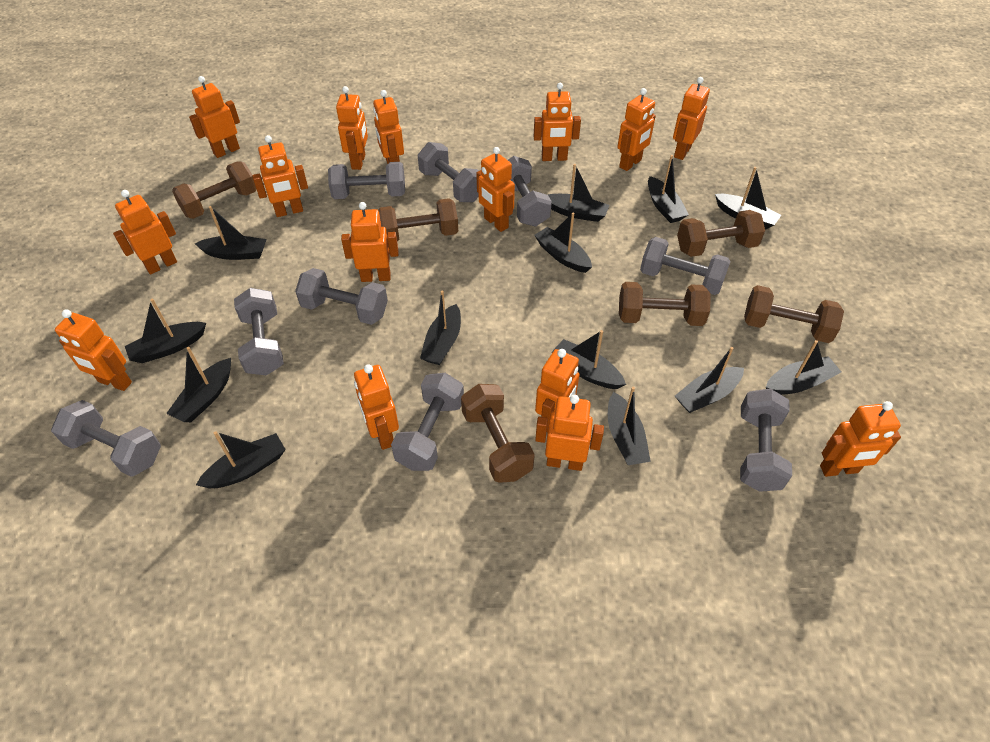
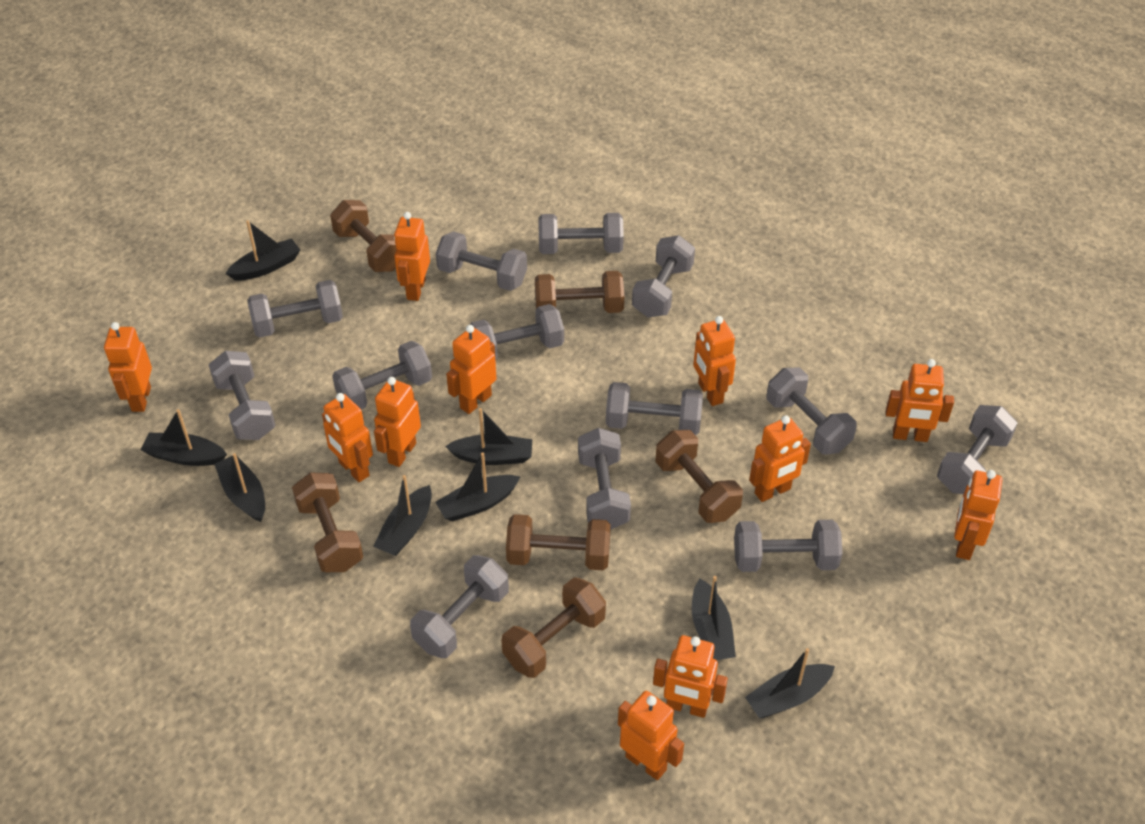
black boat: [125,299,206,363] [166,347,231,422] [195,206,267,260] [196,431,286,488] [420,290,461,365] [534,212,592,273] [548,164,609,222] [552,330,626,389] [608,387,651,465] [648,155,689,223] [675,347,744,413] [715,167,781,230] [766,340,841,395] = 13 -> [140,409,227,466] [214,453,265,522] [225,220,300,281] [373,475,432,556] [435,453,520,521] [445,408,532,465] [692,576,736,660] [745,648,835,718] = 8
grey dumbbell: [51,400,161,477] [234,288,284,376] [295,268,388,325] [328,162,405,199] [391,373,464,471] [418,142,479,202] [508,156,552,226] [640,237,731,295] [740,388,792,492] = 9 -> [209,351,276,440] [247,280,343,338] [332,341,432,409] [410,555,509,658] [436,231,527,291] [470,304,564,361] [538,213,624,254] [578,428,631,530] [606,382,703,435] [632,235,695,317] [734,520,843,572] [767,368,857,454] [937,405,1018,494] = 13
orange robot: [55,309,132,391] [113,190,177,274] [189,76,240,158] [252,135,308,217] [336,86,368,170] [341,202,399,282] [354,364,399,450] [373,90,404,164] [476,147,515,232] [533,83,581,161] [535,349,579,432] [535,394,604,471] [617,88,656,171] [673,77,710,160] [820,401,901,477] = 15 -> [104,322,152,412] [322,393,373,482] [374,377,421,467] [394,212,430,301] [446,325,497,414] [618,691,684,780] [653,635,728,718] [693,316,736,406] [749,415,811,502] [886,359,954,442] [954,470,1002,560] = 11

